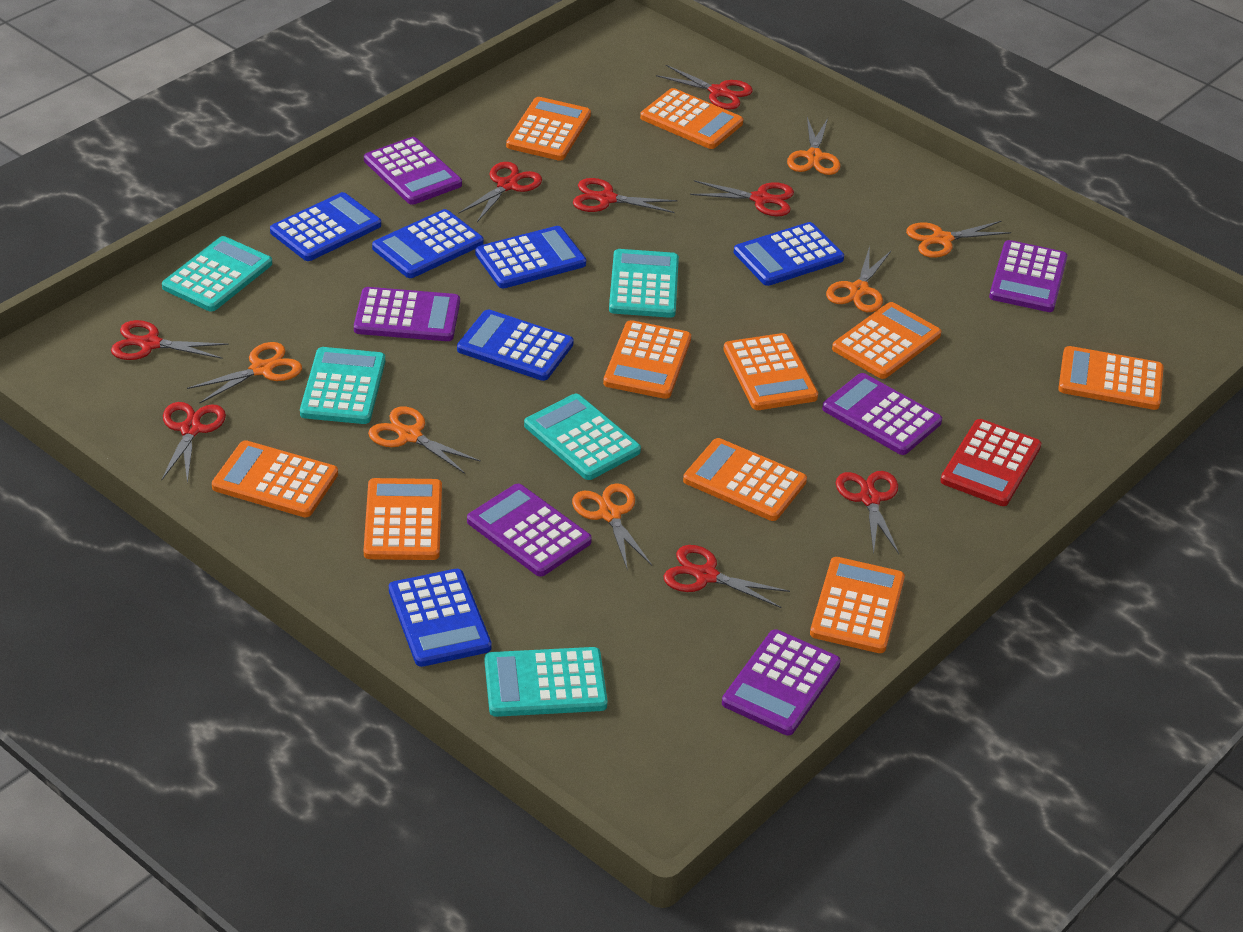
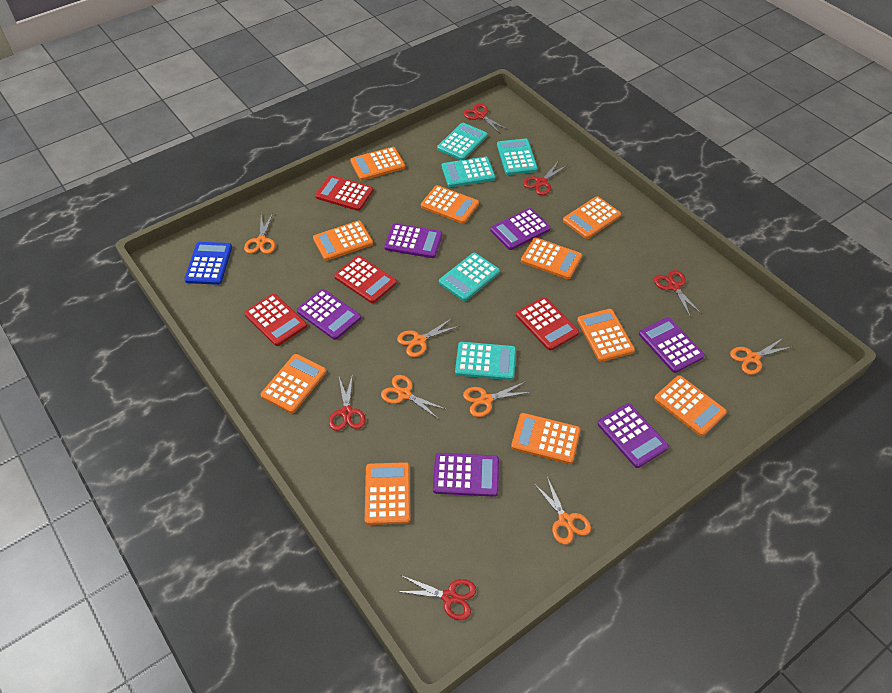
blue calculator: [270,192,381,261] [372,209,484,278] [389,569,492,667] [457,309,574,381] [475,226,586,288] [734,222,844,286] = 6 -> [184,242,232,285] = 1
red calculator: [940,419,1041,506] = 1 -> [244,294,307,346] [315,175,373,211] [334,256,397,303] [516,297,579,351] = 4
red scissors: [111,320,229,360] [161,402,226,484] [458,162,542,222] [573,178,678,213] [656,65,753,110] [664,545,790,608] [690,180,794,216] [836,471,899,554] = 8 -> [329,374,365,431] [396,575,476,620] [463,104,508,133] [523,162,568,195] [654,270,701,318] = 5

